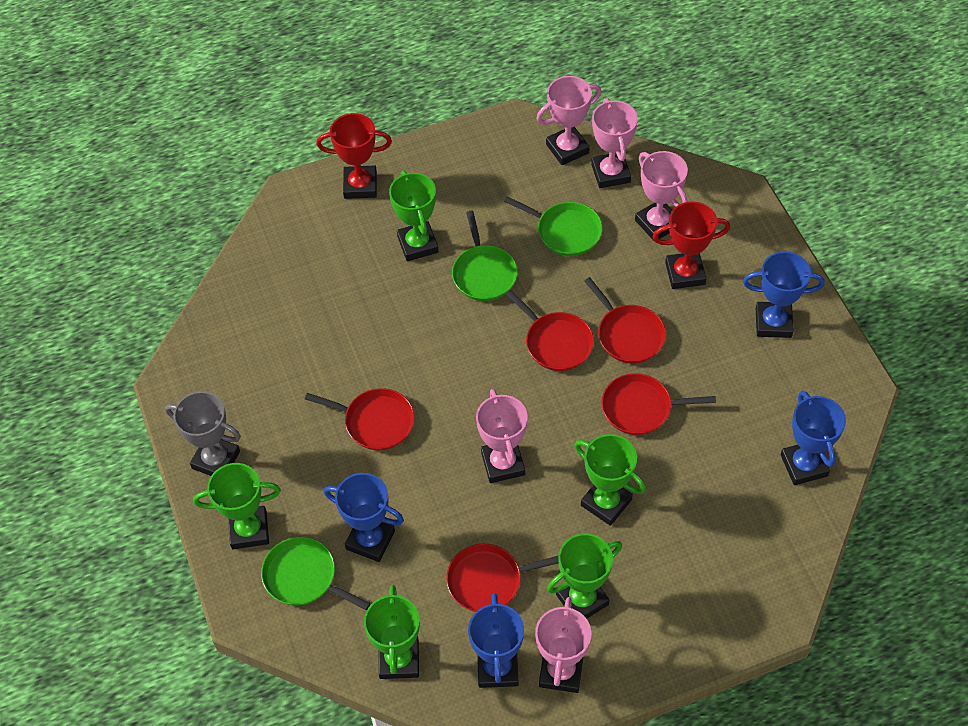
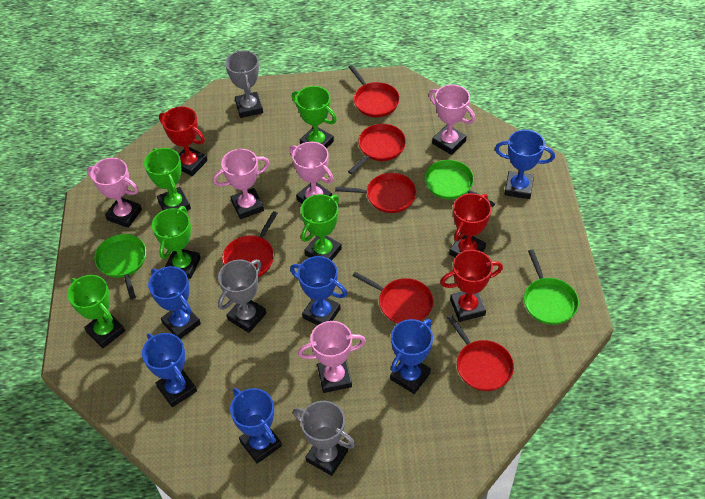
blue trophy: [324,473,404,562] [468,593,524,688] [743,251,825,338] [780,390,846,485] = 4 -> [142,333,197,407] [148,266,201,339] [230,388,282,464] [290,256,347,325] [390,319,433,394] [495,130,555,199] = 6
grey trophy: [165,391,241,476] = 1 -> [218,260,266,333] [225,50,263,118] [293,401,355,476] = 3
red pan: [305,388,415,450] [446,544,559,612] [506,290,594,371] [584,277,666,363] [602,373,716,435] = 5 -> [222,211,278,277] [335,173,416,213] [348,124,406,174] [349,65,400,117] [352,272,433,324] [447,315,514,391] = 6
red trophy: [317,113,392,199] [653,201,730,289] = 2 -> [159,107,207,176] [440,250,503,322] [449,193,492,257] = 3

